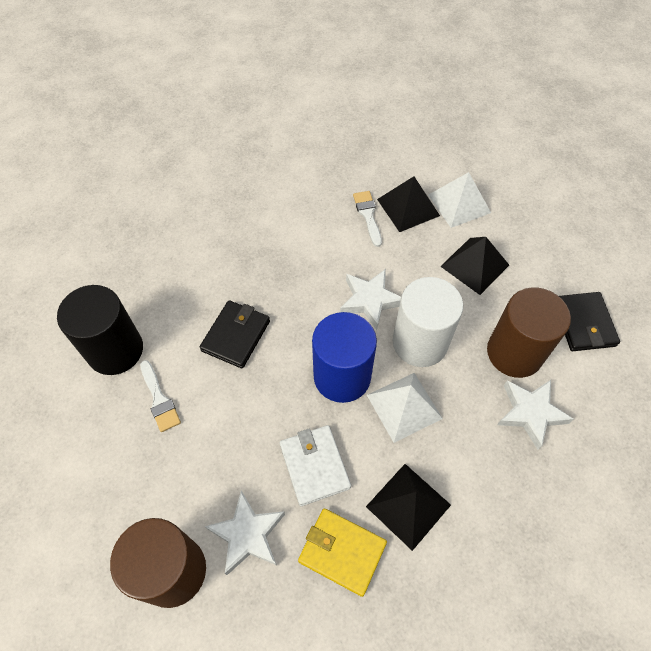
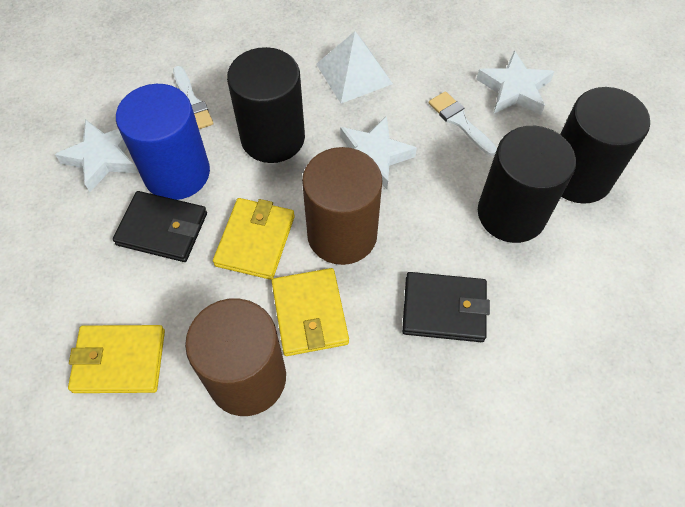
black cylinder: [57,285,143,375] = 1 -> [227,47,305,163] [478,126,576,243] [560,87,650,204] = 3
black pyramid: [366,464,451,551] [377,176,440,232] [440,237,509,295] = 3 -> none = 0
white cylinder: [393,277,463,367] = 1 -> none = 0
white pyramid: [367,373,443,443] [429,172,491,228] = 2 -> [316,31,393,103] = 1
white wallet: [280,425,351,506] = 1 -> none = 0
yellow wallet: [298,509,387,597] = 1 -> [68,325,165,393] [213,198,295,280] [272,268,349,356] = 3

